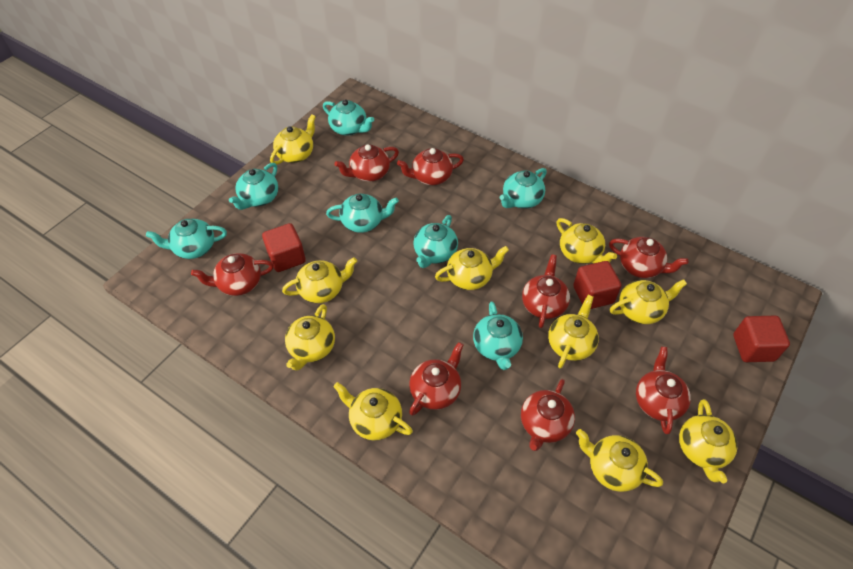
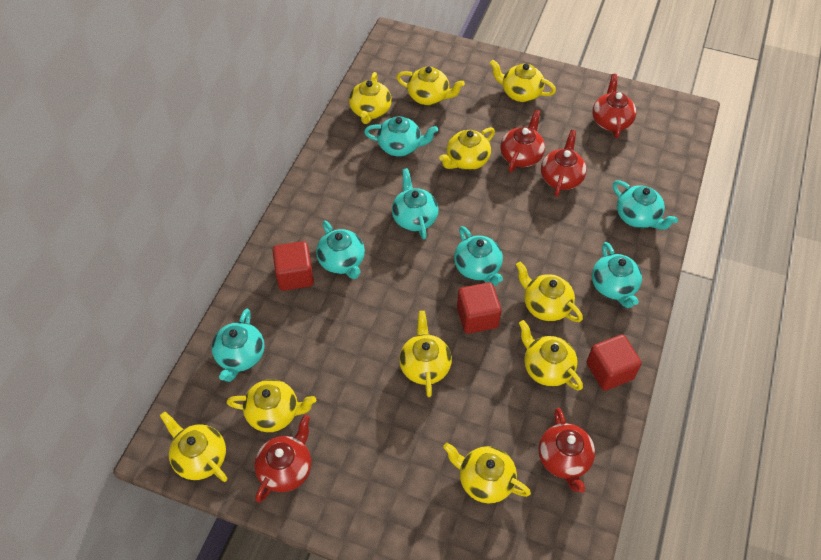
red teapot: [191,253,274,296] [334,144,399,182] [397,148,464,185] [409,342,463,416] [521,379,575,451] [522,254,570,328] [609,237,689,278] [636,346,691,434] = 8 -> [254,415,311,502] [500,110,545,173] [538,408,595,493] [541,130,587,197] [592,74,636,138] = 5

